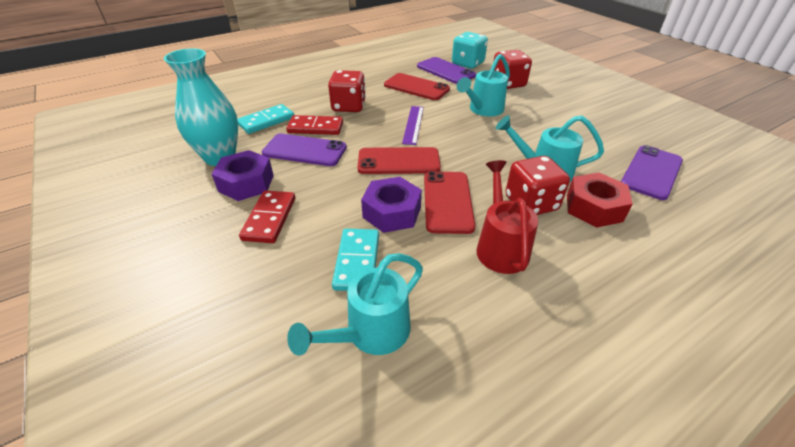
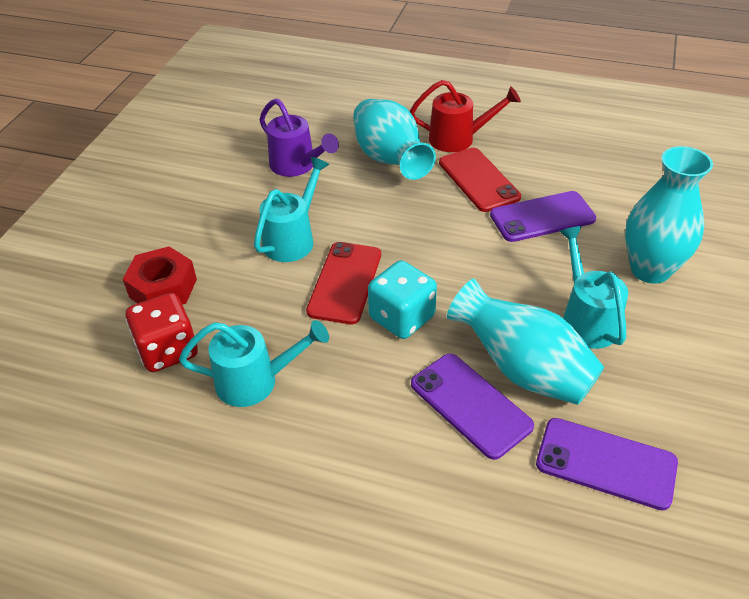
purple nut: [212,150,274,201] [361,177,422,233] = 2 -> none = 0
purple ruler: [402,106,424,145] = 1 -> none = 0
purple watering can: none = 0 -> [260,99,339,177] = 1
red dice: [328,70,366,112] [493,50,532,89] [506,156,570,215] = 3 -> [125,293,198,372] = 1
red domino: [239,190,295,243] [286,115,343,135] = 2 -> none = 0
red phone: [357,147,441,174] [384,73,450,100] [424,171,475,234] = 3 -> [306,242,381,325] [439,148,521,212] = 2
turquoise domino: [237,104,294,134] [332,229,379,291] = 2 -> none = 0
turquoise vase: [164,48,238,166] = 1 -> [353,99,436,180] [447,279,604,405] [625,146,713,284] = 3

